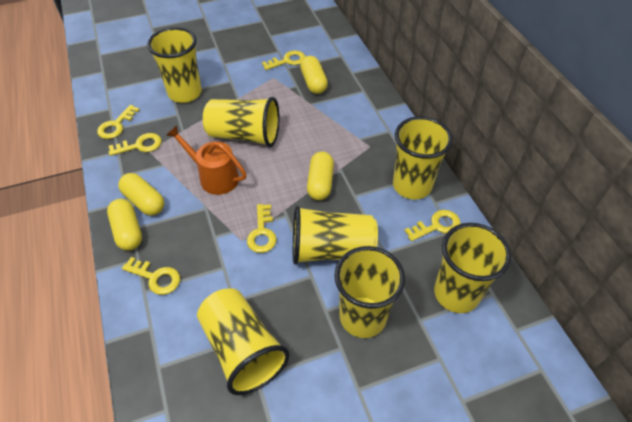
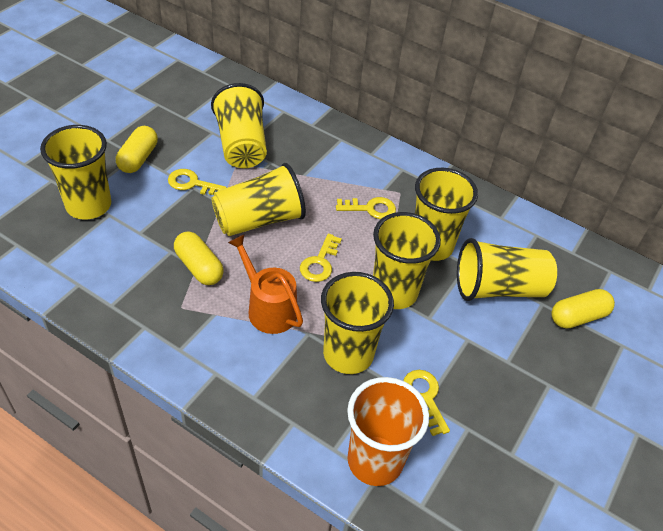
orange cup: none = 0 -> [347,377,429,486] = 1
yellow capsule: [107,199,142,251] [118,173,164,216] [300,56,328,94] [307,152,334,200] = 4 -> [116,126,158,173] [174,232,224,285] [551,289,615,329] = 3
yellow key: [97,105,140,139] [109,133,162,156] [122,257,180,295] [247,204,277,253] [262,50,306,70] [405,210,461,242] = 6 -> [168,169,227,195] [300,234,342,282] [336,197,396,219] [403,370,450,436] = 4

